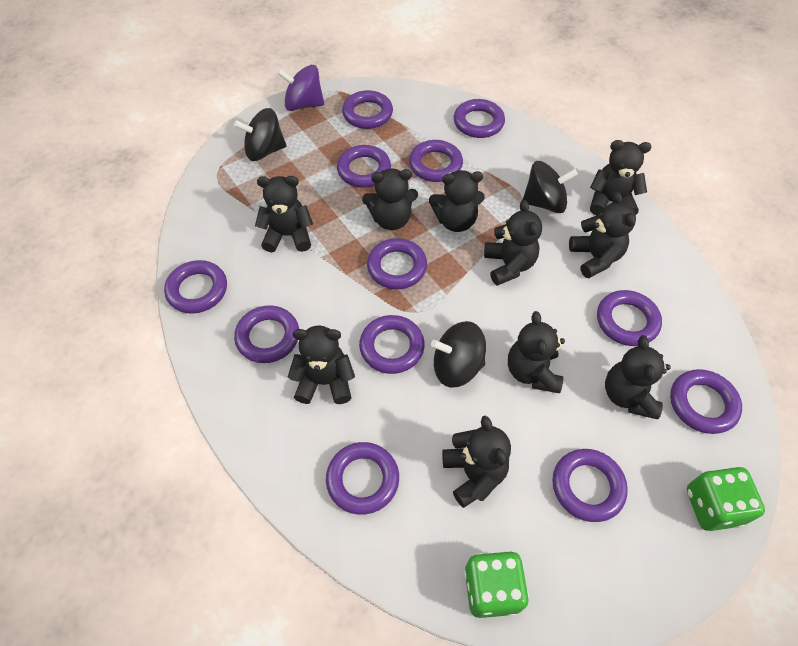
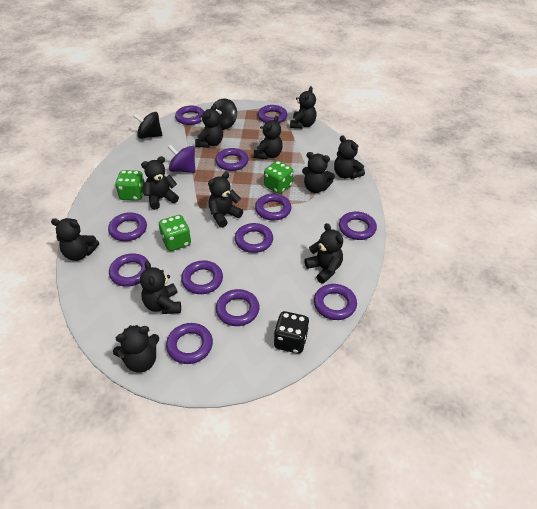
black dice: none = 0 -> [274,311,309,354] = 1
black spinning top: [234,108,286,161] [431,321,486,388] [523,161,578,213] = 3 -> [133,112,162,139] [211,98,237,130] = 2
black teddy bear: [255,176,313,252] [288,325,355,404] [362,169,418,230] [429,170,485,232] [442,416,511,508] [484,200,542,286] [508,311,565,393] [569,192,636,278] [590,140,651,215] [605,335,671,419] = 10 -> [51,218,99,261] [113,325,159,373] [140,261,181,314] [141,156,179,210] [195,104,223,148] [208,172,243,228] [253,116,283,160] [290,86,317,129] [302,152,335,193] [304,223,343,284] [334,135,365,179] = 11
green dice: [464,551,529,618] [687,467,765,531] = 2 -> [115,170,144,201] [159,215,191,251] [264,161,293,194] = 3

